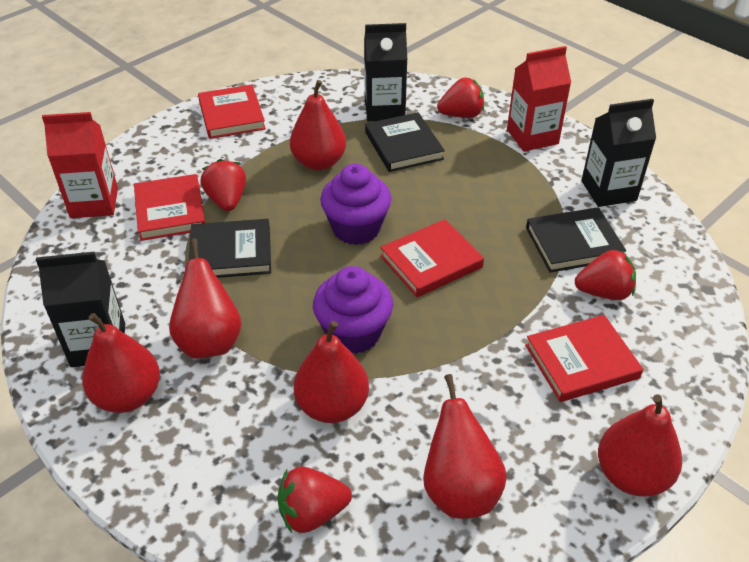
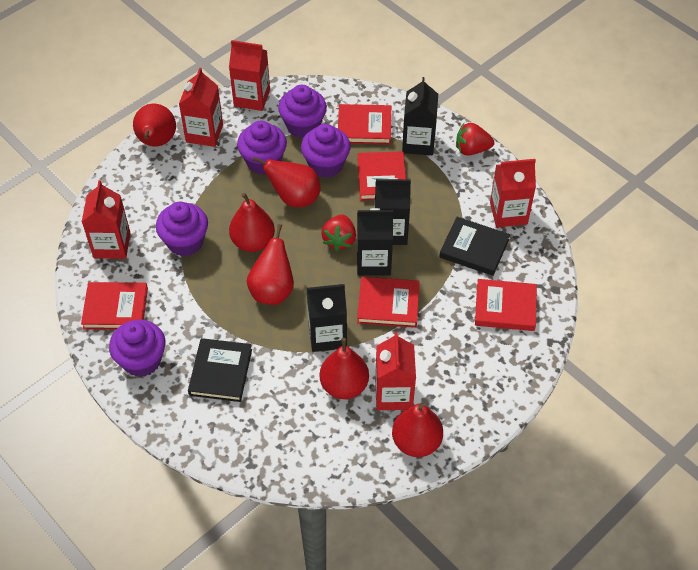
black book: [189,219,271,278] [365,112,445,172] [526,207,626,273] = 3 -> [188,338,252,402] [439,217,510,276] = 2
black carton: [36,252,125,367] [364,23,407,122] [581,99,656,207] = 3 -> [307,284,347,352] [357,208,393,276] [375,178,411,245] [402,77,438,155] = 4
purple cupcake: [313,266,393,354] [320,164,391,245] = 2 -> [109,320,166,377] [156,202,208,256] [237,121,287,175] [278,85,327,138] [301,124,350,178] = 5
red book: [134,174,205,241] [198,85,266,139] [380,219,484,297] [525,315,643,402] = 4 -> [81,282,148,330] [338,104,391,145] [357,277,420,328] [358,152,406,201] [475,279,537,331] = 5
red carton: [42,112,118,218] [507,46,571,151] = 2 -> [82,180,130,259] [179,68,223,147] [229,40,270,111] [375,332,416,410] [490,159,536,227] = 5
red strawberry: [200,159,246,211] [278,467,352,533] [437,78,484,118] [575,249,636,300] = 4 -> [321,215,356,251] [456,123,494,156] = 2

